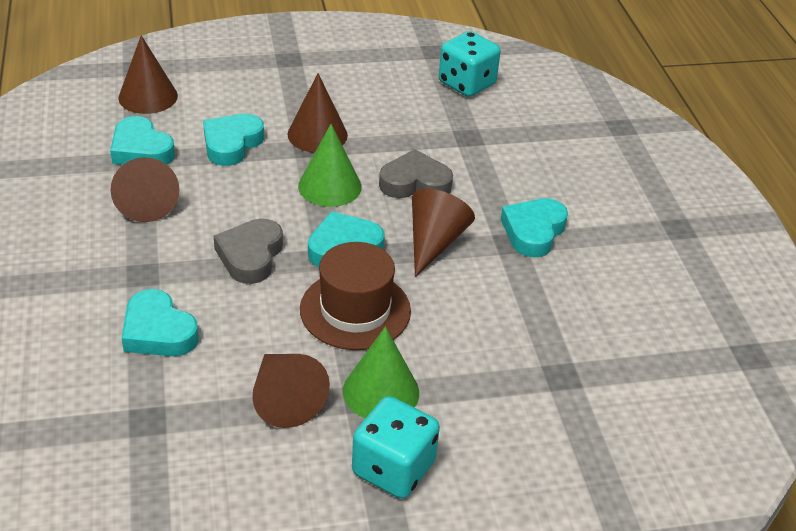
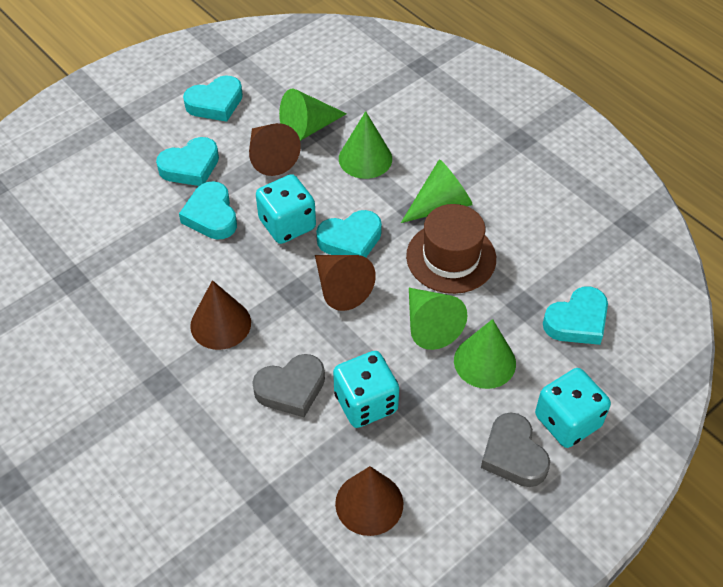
brown cone: [111,157,179,222] [118,35,178,114] [252,354,330,428] [288,73,348,153] [412,189,475,277] = 5 -> [190,280,251,350] [249,123,301,176] [315,255,376,311] [335,466,403,536] = 4
green cone: [298,124,362,207] [343,327,419,418] = 2 -> [279,89,347,141] [339,111,392,179] [401,159,473,223] [409,288,468,350] [454,319,516,389] = 5
turquoise dice: [352,396,440,499] [439,31,501,97] = 2 -> [256,174,316,244] [333,351,399,428] [535,368,611,448] = 3

